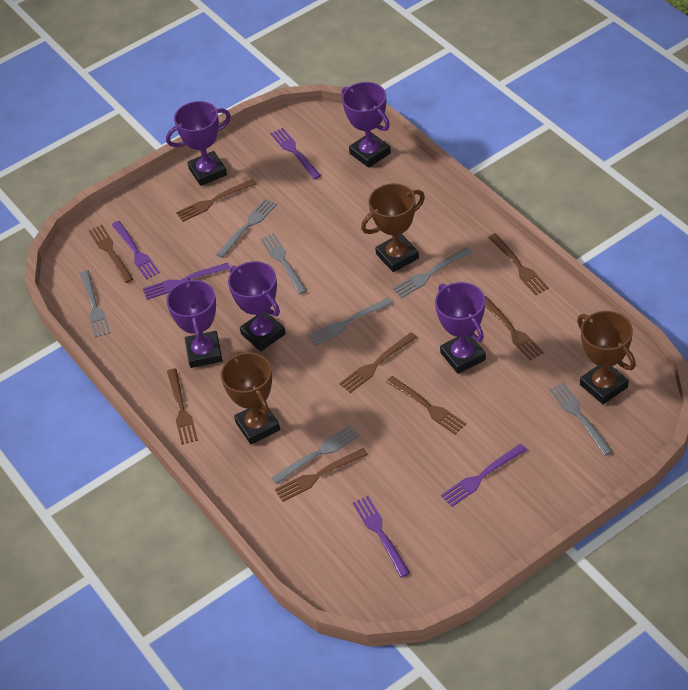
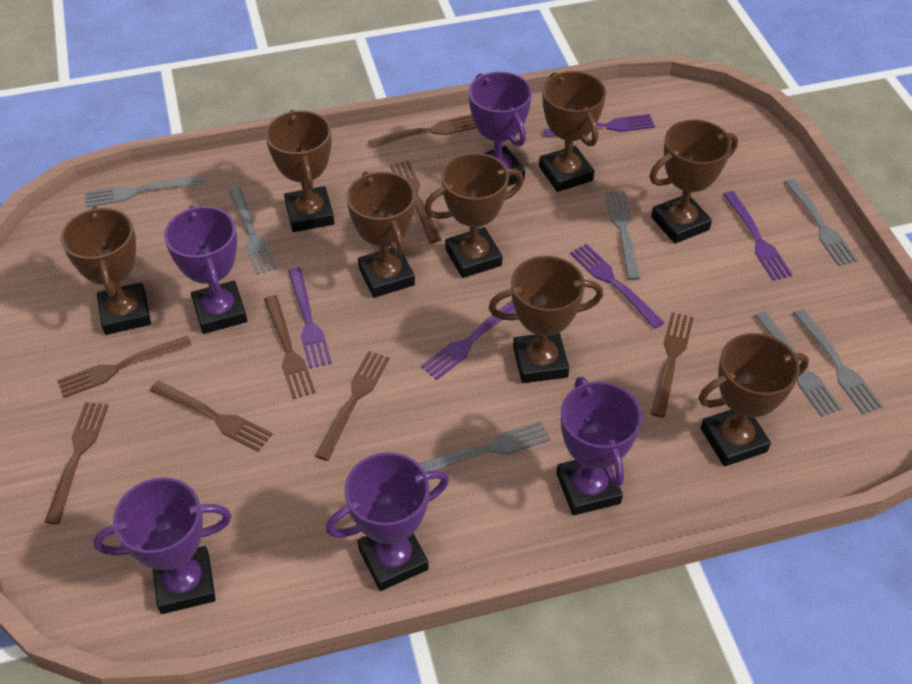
brown trophy: [221,353,280,445] [361,183,425,272] [577,311,636,404] = 3 -> [61,206,151,335] [265,110,334,232] [346,171,415,298] [424,153,524,278] [488,256,603,383] [539,71,606,192] [649,120,738,244] [698,333,809,466] = 8

